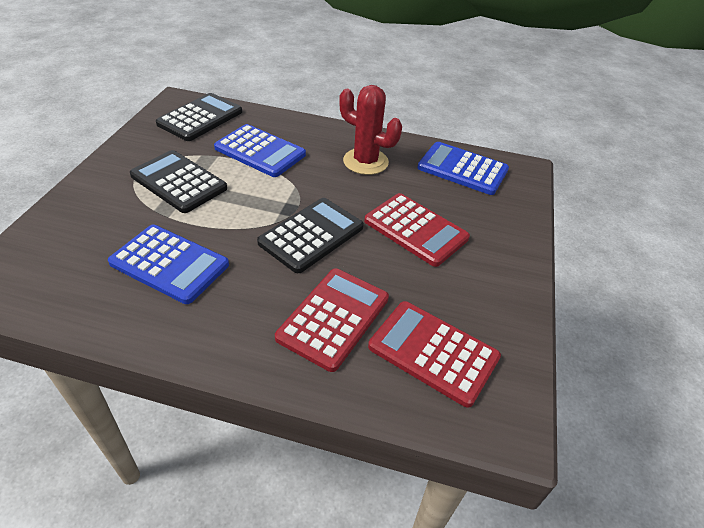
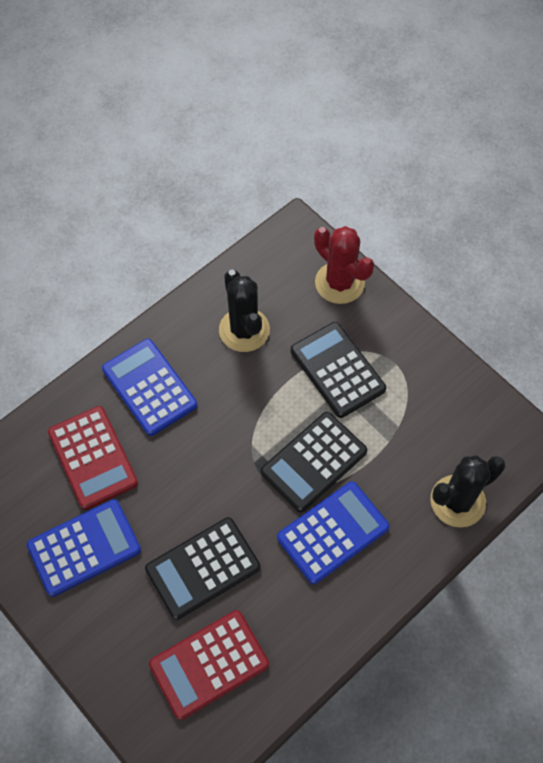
black cactus: none = 0 -> [219,270,270,352] [430,455,505,528] = 2
red calculator: [275,268,389,372] [364,193,470,267] [368,301,501,408] = 3 -> [48,406,138,510] [149,610,269,720] = 2

